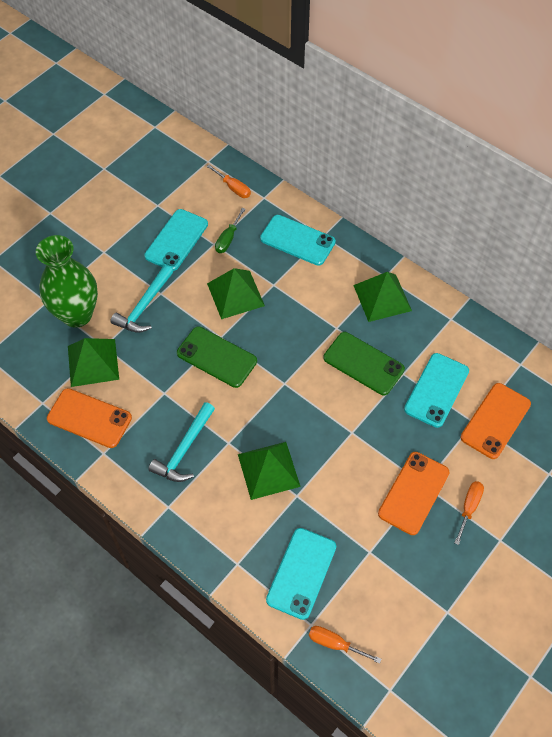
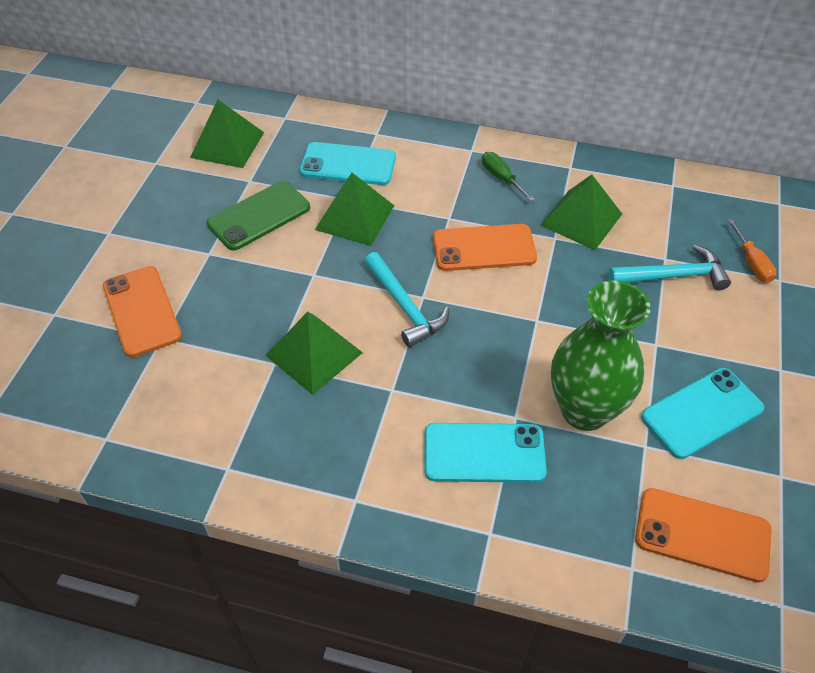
green phone: [177,327,257,388] [324,332,405,395] = 2 -> [207,181,310,251] = 1
orange screwdriver: [207,164,251,198] [309,626,381,664] [454,481,484,545] = 3 -> [727,219,776,283] = 1
turquoise phone: [144,209,208,271] [260,215,336,266] [266,528,336,620] [404,353,469,428] = 4 -> [299,142,396,185] [424,423,547,483] [641,368,764,459] = 3

